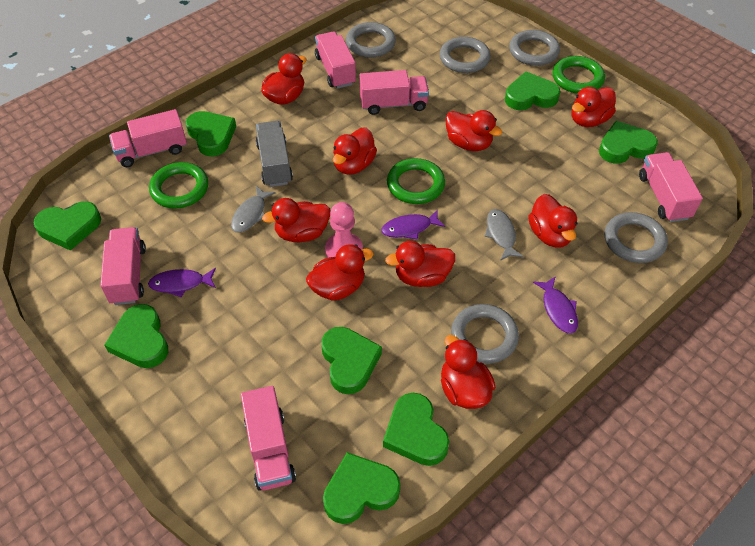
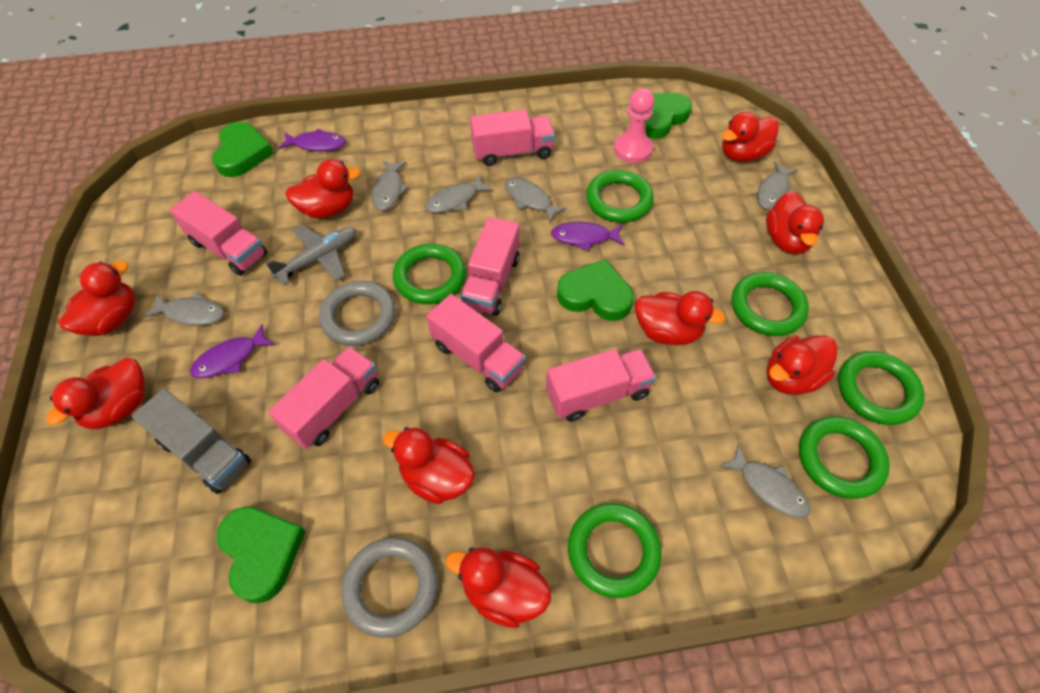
green heart: [33,201,101,251] [104,304,168,368] [185,111,236,156] [321,327,382,394] [323,452,400,524] [383,393,449,466] [505,71,560,110] [599,121,658,164] = 8 -> [212,122,274,177] [217,506,306,603] [557,259,634,321] [645,93,692,139] = 4
green ring: [149,162,208,209] [387,158,445,204] [553,56,605,94] = 3 -> [393,243,466,304] [568,503,662,598] [586,170,654,223] [732,272,809,336] [799,416,890,499] [838,351,925,425] = 6
grey fish: [231,186,275,233] [484,209,523,261] = 2 -> [144,292,224,326] [372,161,409,211] [425,174,493,213] [505,178,567,222] [720,444,811,518] [757,161,798,210] = 6
grey plane: none = 0 -> [266,225,356,286] = 1
grey ring: [346,22,396,58] [440,37,490,73] [451,304,519,364] [509,30,560,66] [604,212,668,263] = 5 -> [319,281,396,346] [341,537,438,638] = 2

